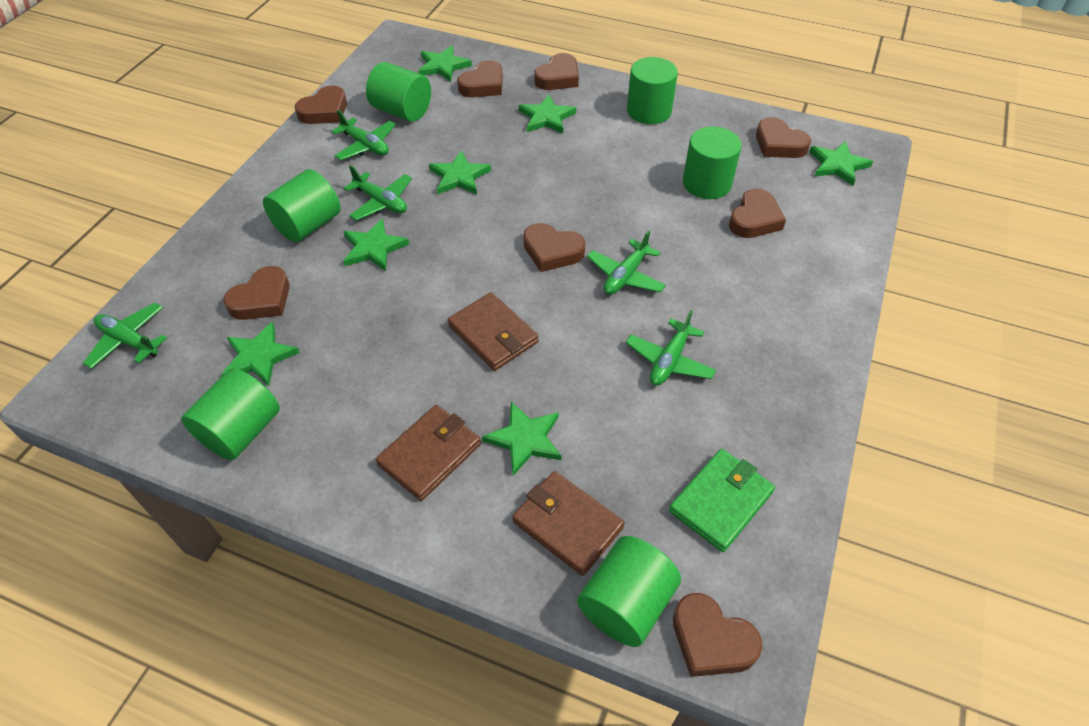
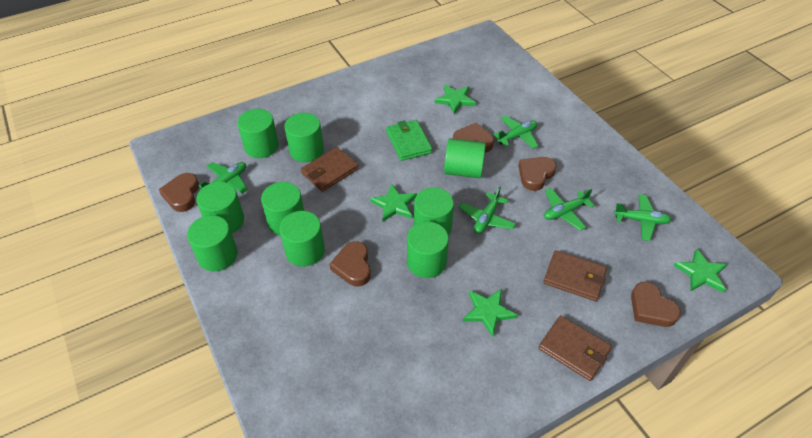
brown heart: [223,266,290,320] [295,85,347,124] [457,60,503,97] [523,223,585,272] [534,53,579,90] [673,593,762,677] [729,189,786,238] [756,117,811,158] = 8 -> [159,173,199,212] [329,241,371,286] [453,123,494,153] [519,157,557,191] [631,282,681,327] = 5
green cylinder: [181,368,280,460] [263,169,341,242] [366,62,431,122] [577,536,681,647] [627,57,678,124] [683,126,742,199] = 6 -> [187,215,238,271] [196,182,244,233] [237,109,279,158] [261,182,304,236] [279,211,325,267] [284,113,324,162] [407,222,449,278] [414,188,454,235] [444,138,486,178] = 9
green star: [221,322,300,386] [343,218,409,271] [418,46,472,82] [429,150,491,195] [482,402,562,476] [519,95,576,134] [809,141,873,186] = 7 -> [370,183,417,222] [435,85,476,114] [463,289,517,337] [673,249,727,293] = 4

